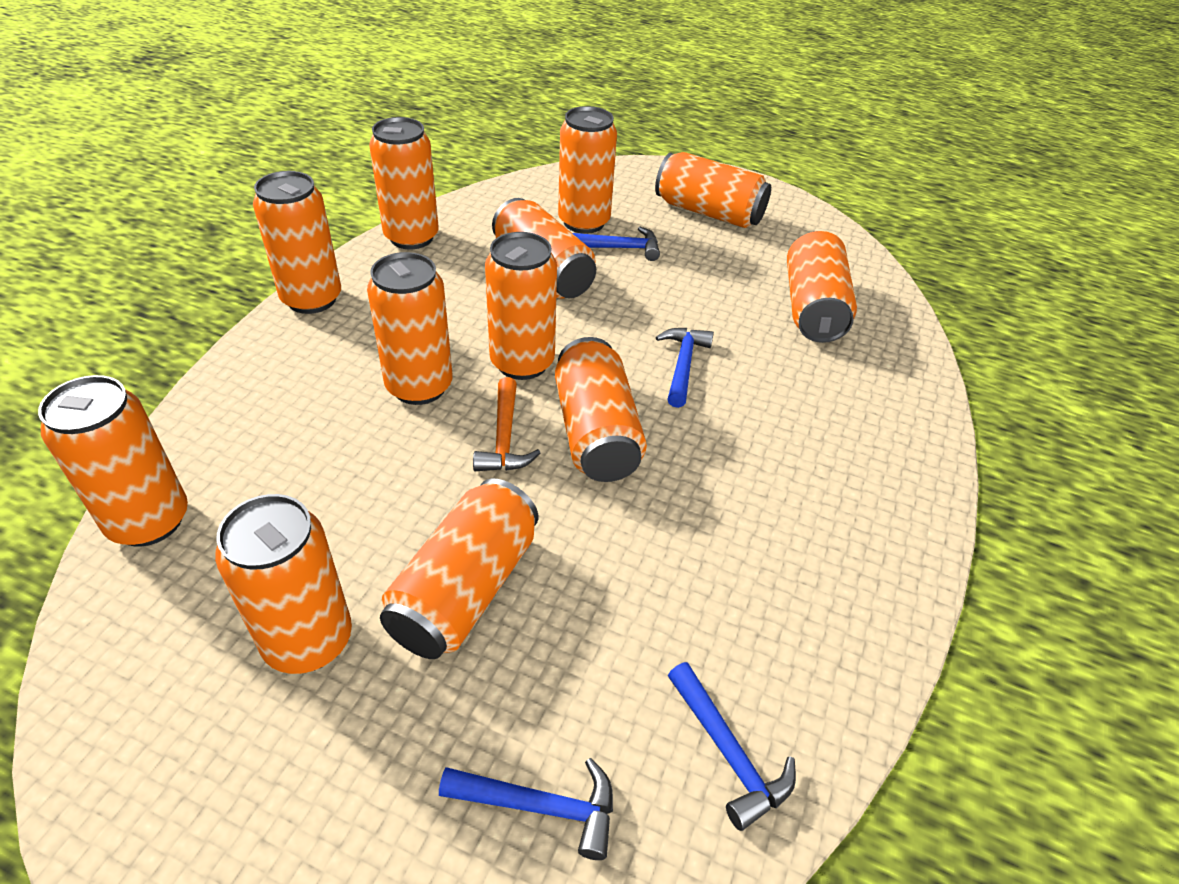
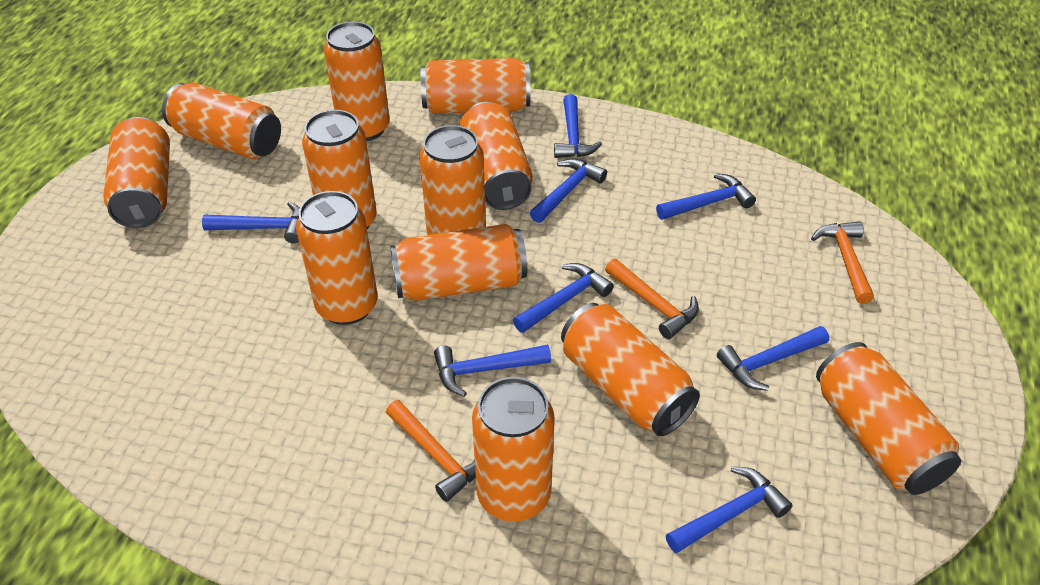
blue hammer: [439,758,613,860] [573,227,660,261] [656,328,714,408] [668,662,796,831] = 4 -> [202,201,300,244] [434,345,551,397] [513,263,614,333] [530,159,607,223] [554,94,602,158] [656,173,756,220] [666,466,793,554] [717,326,829,391] = 8
orange hammer: [473,377,540,471] = 1 -> [386,400,476,502] [605,259,699,339] [811,221,874,304] = 3

